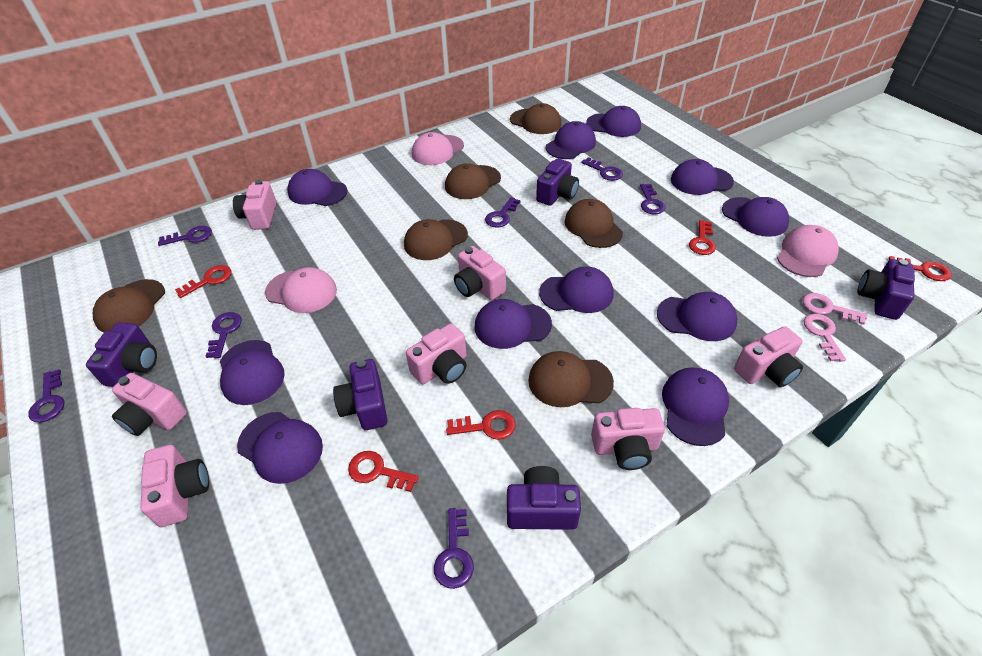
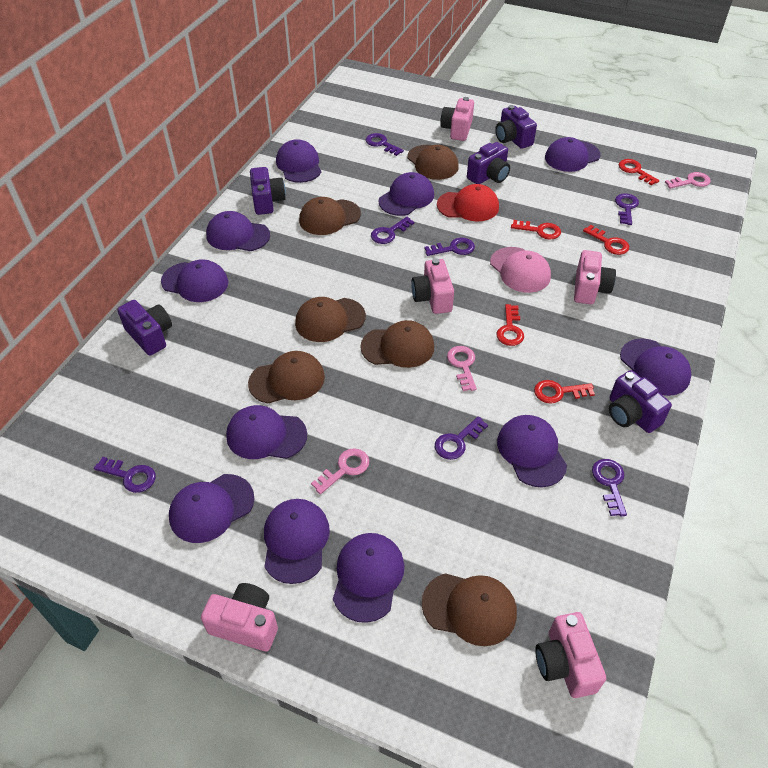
pink camera: [112,373,187,436] [140,445,209,527] [233,180,277,230] [406,323,467,384] [454,246,506,300] [591,408,665,470] [734,326,803,387] = 7 -> [201,583,278,652] [411,258,454,314] [440,97,474,141] [535,612,606,698] [574,250,616,305] = 5
pink cap: [265,267,337,313] [412,132,464,165] [777,225,839,277] = 3 -> [490,247,551,293] = 1
pink key: [802,293,867,325] [804,314,846,362] = 2 -> [311,448,369,494] [447,346,477,391] [665,172,711,189] = 3
red cap: none = 0 -> [437,184,499,221] = 1

